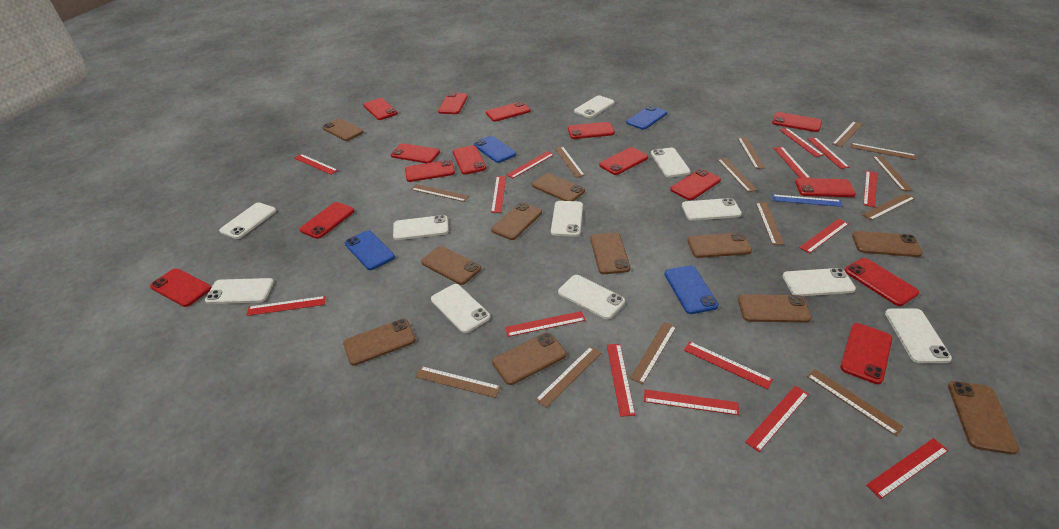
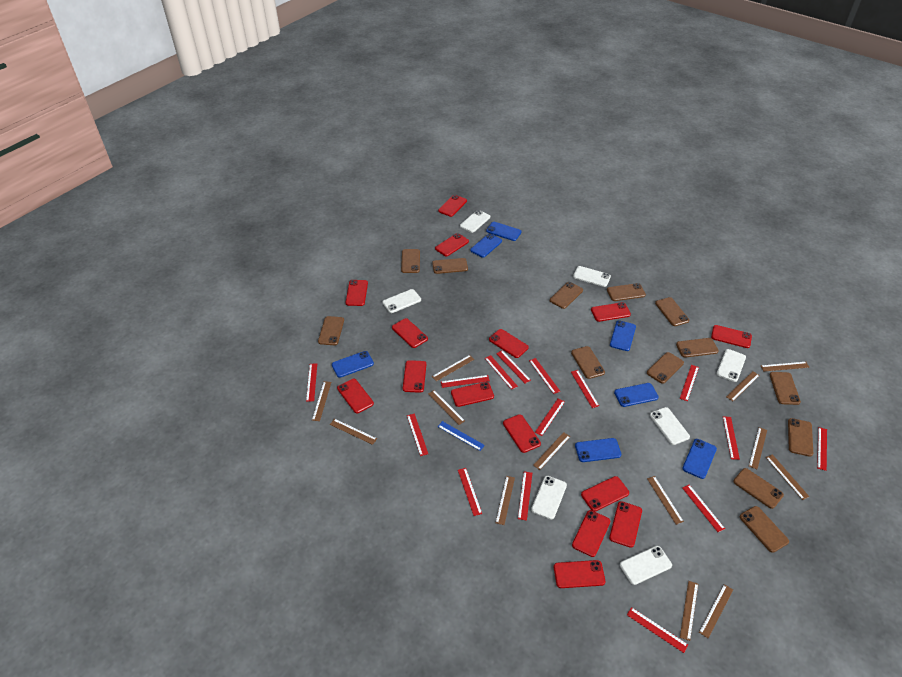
blue phone: [345,230,395,270] [474,136,516,163] [626,105,667,130] [664,265,719,314] = 4 -> [332,351,374,378] [470,234,502,258] [486,222,522,241] [575,438,622,462] [610,320,636,351] [614,383,658,407] [682,439,717,479] = 7
brown phone: [322,119,364,141] [343,319,416,366] [421,246,481,285] [491,202,542,240] [492,333,566,385] [532,173,585,201] [590,233,630,274] [687,232,752,258] [738,294,812,323] [852,231,923,257] [948,381,1019,455] = 11 -> [318,316,344,345] [401,249,420,273] [432,258,468,274] [550,282,583,309] [571,346,605,379] [607,283,646,301] [647,352,684,384] [655,297,689,326] [676,338,719,358] [733,468,784,509] [740,506,789,553] [770,372,801,405] [788,418,813,457] = 13
white phone: [205,278,274,304] [219,202,276,239] [393,215,449,240] [431,284,490,333] [551,201,583,237] [558,275,625,319] [574,95,614,118] [651,148,691,177] [682,198,742,221] [783,268,856,296] [885,308,952,363] = 11 -> [383,289,421,313] [460,210,490,233] [531,476,567,520] [573,266,611,287] [620,546,672,585] [650,407,690,445] [717,349,746,382] = 7

